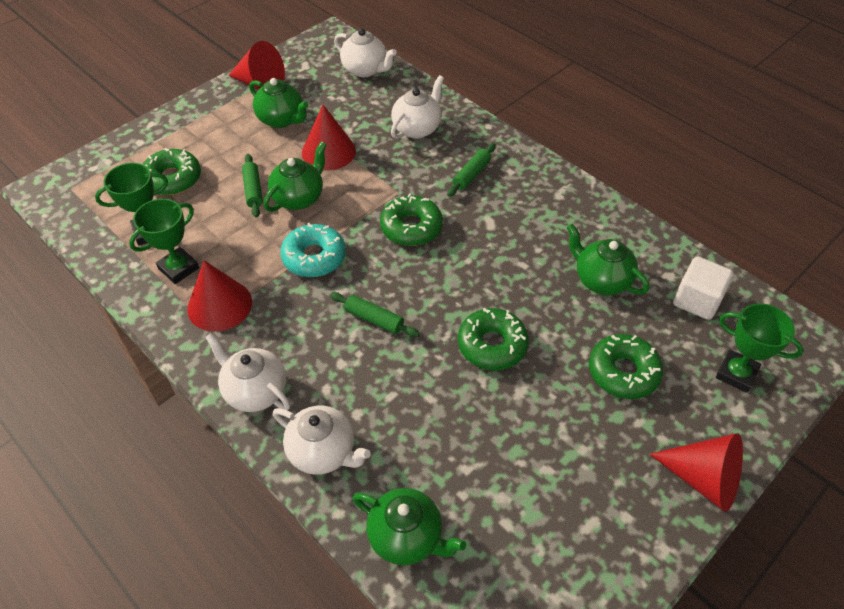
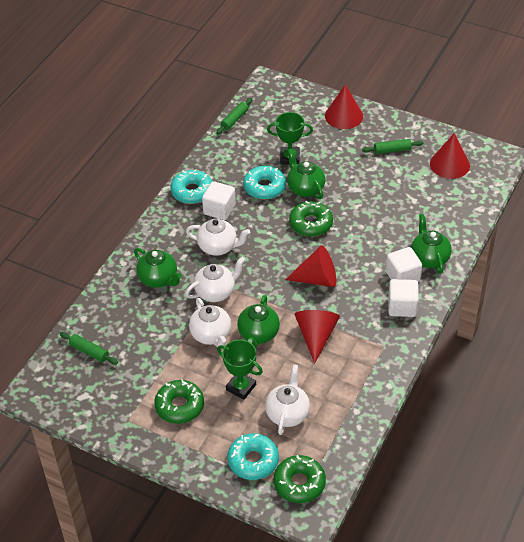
green donut: [143,148,201,195] [380,193,443,246] [458,308,529,370] [589,334,663,399] = 4 -> [154,379,204,424] [274,455,326,503] [289,200,333,237] = 3
green trophy: [95,163,168,246] [129,199,199,284] [716,303,804,393] = 3 -> [217,340,263,400] [267,112,313,165] = 2
turquoise donut: [280,223,346,277] = 1 -> [171,169,212,204] [227,433,279,480] [243,166,286,199] = 3
white cube: [673,256,734,320] = 1 -> [202,181,236,220] [386,247,422,282] [388,279,419,317] = 3

